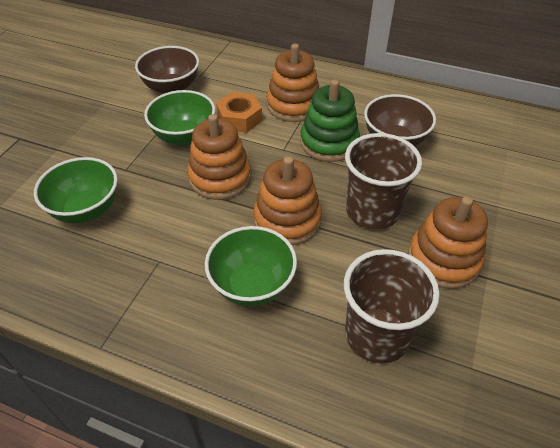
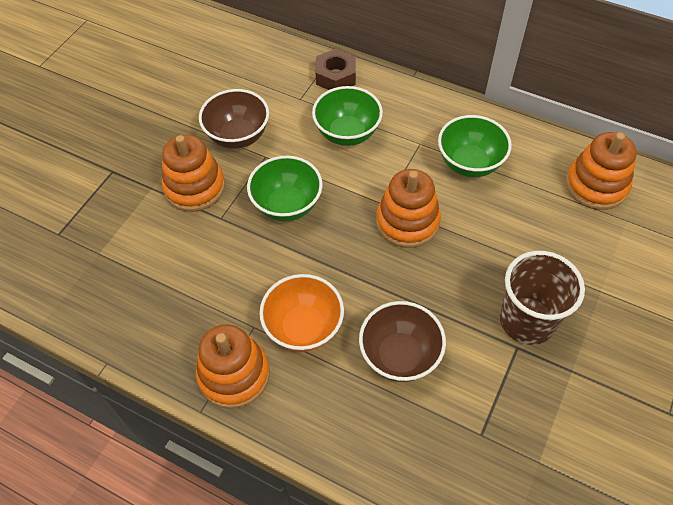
brown cup: [344,249,440,364] [345,133,422,230] = 2 -> [500,251,585,345] = 1
brown nut: none = 0 -> [316,49,356,90] = 1
green stacking toy: [300,80,360,162] = 1 -> none = 0
orange bowl: none = 0 -> [259,274,344,352] = 1
orange nut: [216,92,262,133] = 1 -> none = 0

